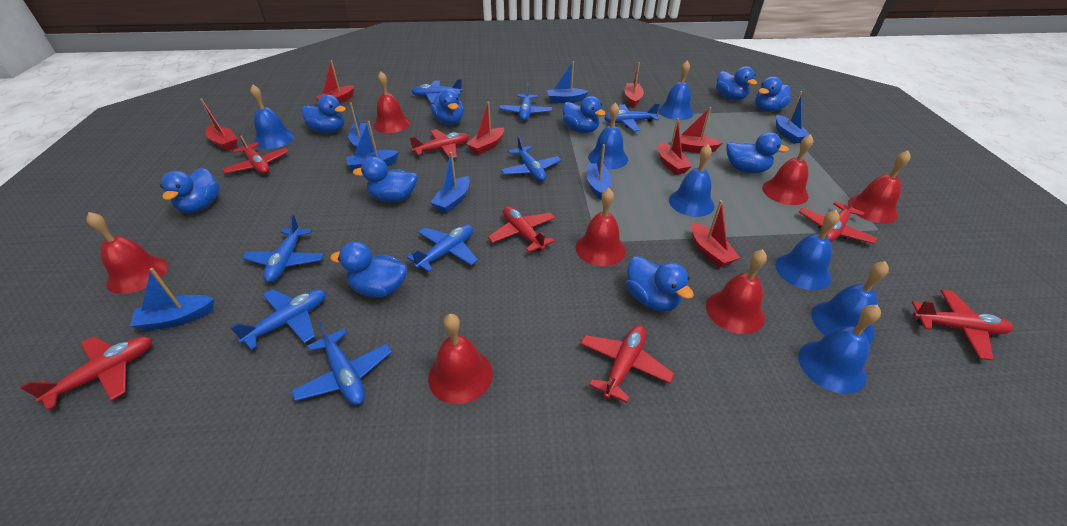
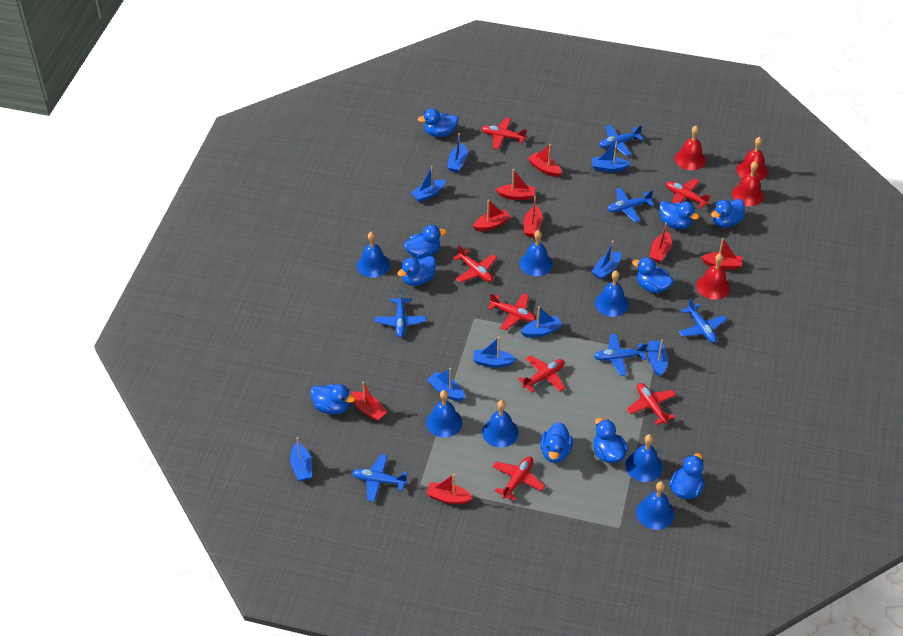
blue boat: [130,268,214,331] [346,121,399,170] [348,102,371,149] [430,152,470,213] [547,61,589,103] [587,144,612,200] [776,91,810,144] = 7 -> [290,437,312,481] [411,166,446,203] [427,368,465,401] [447,133,467,173] [473,337,516,368] [521,306,562,337] [591,240,621,280] [592,141,630,172] [648,339,668,377] = 9
blue plane: [230,289,326,350] [242,215,324,283] [291,322,392,405] [407,225,478,272] [411,79,463,104] [499,84,552,121] [501,136,561,181] [604,103,660,131] = 8 -> [352,454,408,502] [375,290,426,338] [594,334,648,376] [599,125,643,156] [607,188,654,222] [679,298,727,343] = 6
red bell: [86,212,168,294] [373,71,410,133] [428,314,493,404] [576,188,626,266] [706,249,767,334] [762,134,813,205] [847,151,911,224] = 7 -> [675,126,706,170] [696,253,730,300] [732,161,764,206] [736,137,768,181] = 4
red boat: [200,99,237,151] [315,60,355,103] [466,102,504,155] [624,62,644,108] [658,118,692,175] [680,107,722,153] [691,200,740,268] = 7 -> [351,381,388,421] [426,474,473,504] [473,199,510,231] [496,169,535,200] [524,196,543,237] [528,144,561,177] [649,222,672,263] [701,238,742,269] = 8

